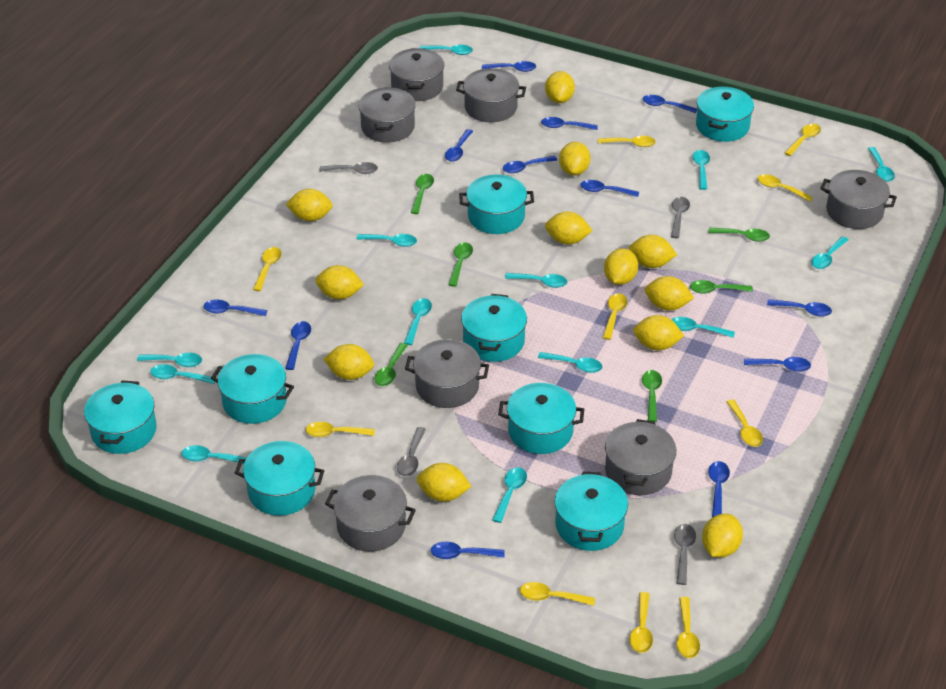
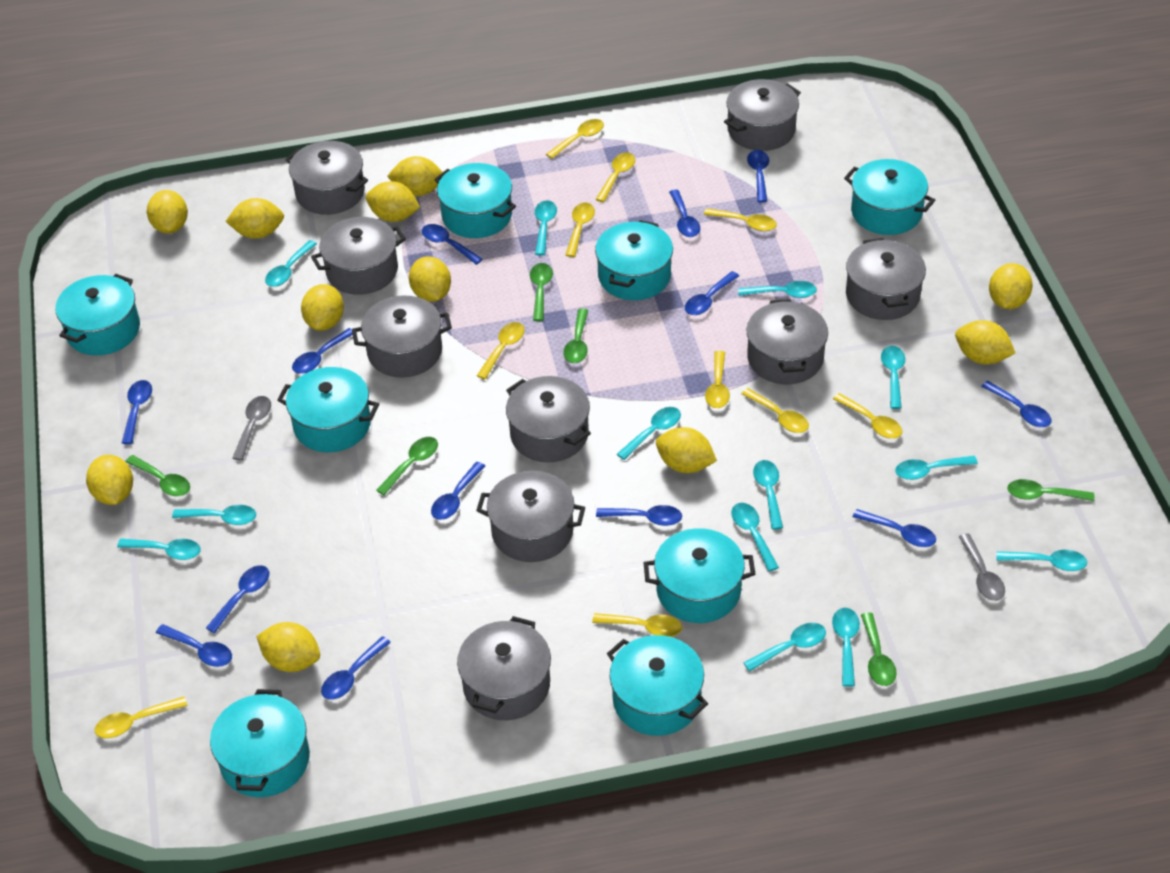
blue spoon: [203,300,267,316] [285,321,311,370] [431,541,505,559] [445,129,473,162] [482,61,536,72] [503,156,557,173] [541,117,598,130] [580,180,639,197] [643,95,697,113] [708,461,730,517] [744,357,811,372] [767,299,832,317] = 12 -> [122,380,152,444] [156,624,232,667] [206,565,269,633] [292,328,353,374] [321,636,391,700] [422,224,483,265] [431,462,485,520] [596,505,682,526] [669,190,700,237] [685,271,739,315] [747,150,769,203] [852,509,936,547] [981,381,1052,427] = 13
grey pot: [325,475,416,552] [359,87,416,142] [389,48,444,101] [405,339,489,408] [456,68,526,122] [605,419,676,495] [820,170,897,229] = 7 -> [285,141,368,215] [311,217,406,295] [352,295,452,378] [457,616,551,720] [476,471,585,562] [506,376,591,463] [724,79,801,151] [747,299,828,384] [846,238,926,320] = 9
grey spoon: [319,162,378,174] [397,427,426,476] [671,197,690,238] [674,524,696,585] = 4 -> [232,396,271,461] [959,534,1005,601] = 2
yellow lemon: [286,189,333,221] [315,265,364,299] [324,344,375,380] [417,463,471,502] [545,71,575,103] [545,212,592,244] [559,142,591,175] [604,248,638,285] [629,235,677,268] [633,315,684,350] [645,276,694,311] [702,514,743,557] = 12 -> [86,455,133,505] [147,190,188,234] [225,198,284,239] [256,622,320,672] [301,284,344,331] [366,181,420,222] [387,156,443,196] [409,256,451,302] [656,427,717,473] [955,320,1015,364] [989,263,1033,309] = 11

